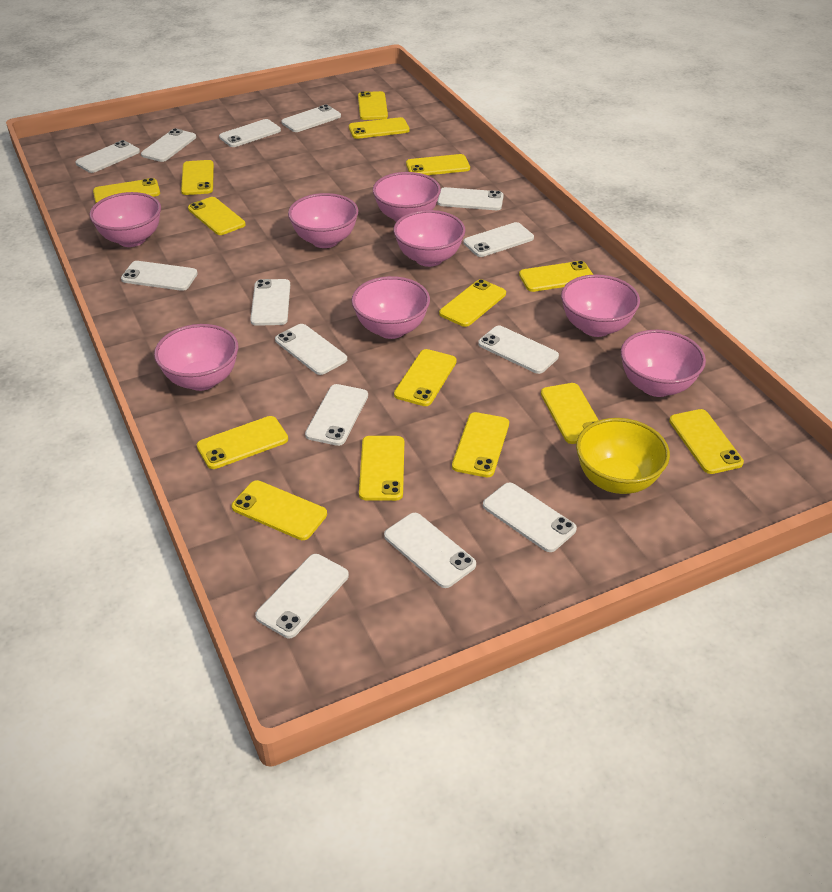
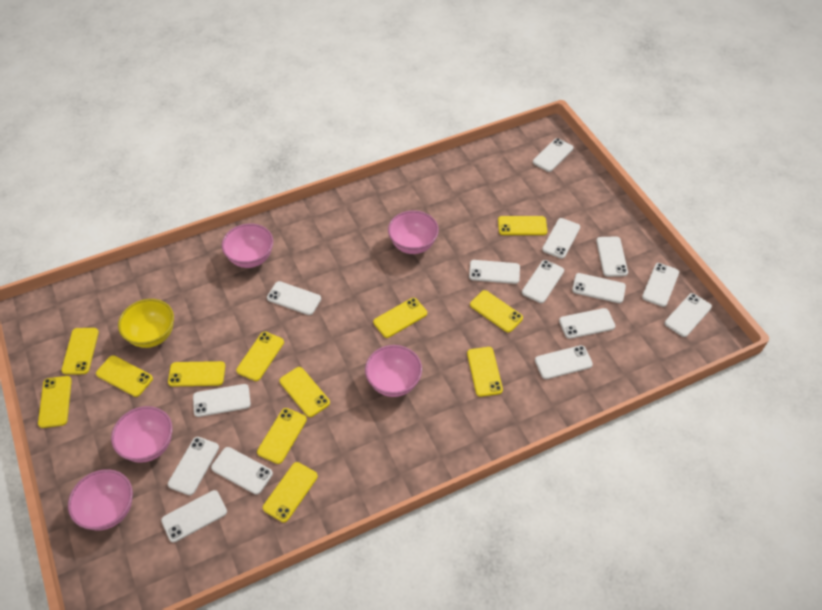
pink bowl: [89,192,161,247] [154,324,238,391] [288,193,358,248] [352,276,430,339] [373,172,441,222] [394,210,465,267] [561,274,640,337] [621,330,706,397] = 8 -> [68,469,133,530] [111,406,173,463] [222,223,273,268] [365,345,422,397] [388,210,439,254] = 5
white phone: [75,140,140,173] [121,261,198,291] [141,128,196,162] [219,119,281,147] [250,279,290,326] [255,554,349,638] [275,324,347,375] [281,105,341,132] [305,384,368,446] [384,513,476,588] [437,187,504,210] [463,222,534,257] [478,326,559,374] [483,482,577,552] = 14 -> [161,490,227,542] [168,437,219,495] [193,384,251,417] [211,447,273,495] [267,281,321,315] [469,260,520,284] [522,260,564,303] [533,138,573,172] [535,345,593,379] [542,218,580,259] [559,308,615,339] [572,273,626,303] [596,237,628,277] [642,263,679,307] [665,293,712,337] = 15
yellow phone: [93,178,160,203] [181,160,214,195] [188,197,246,235] [197,416,288,469] [232,480,327,540] [349,117,409,139] [358,91,388,120] [359,436,404,501] [394,349,457,406] [406,154,470,175] [439,279,506,327] [452,412,509,477] [519,261,593,292] [541,383,599,444] [669,409,744,474] = 15 -> [38,376,72,428] [61,328,99,374] [96,355,153,397] [168,361,225,386] [236,332,284,381] [257,408,307,464] [263,462,318,522] [280,367,330,417] [373,298,427,338] [467,347,503,397] [470,290,523,333] [498,216,547,235] = 12

